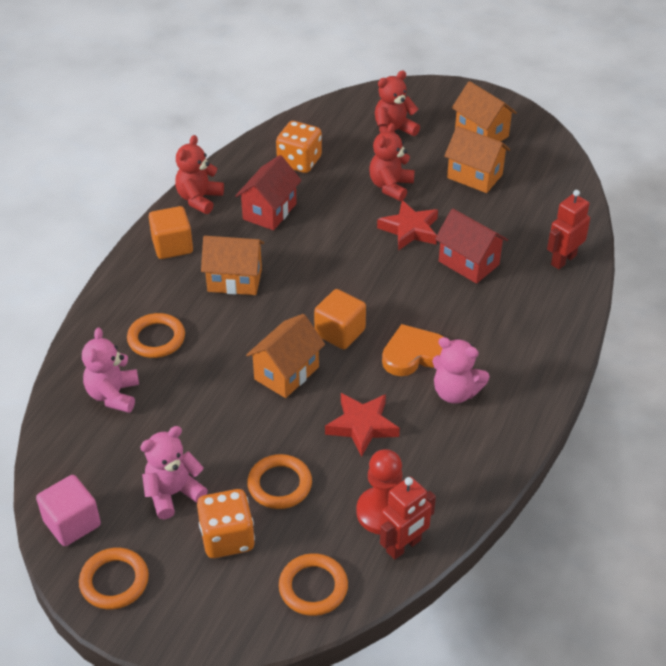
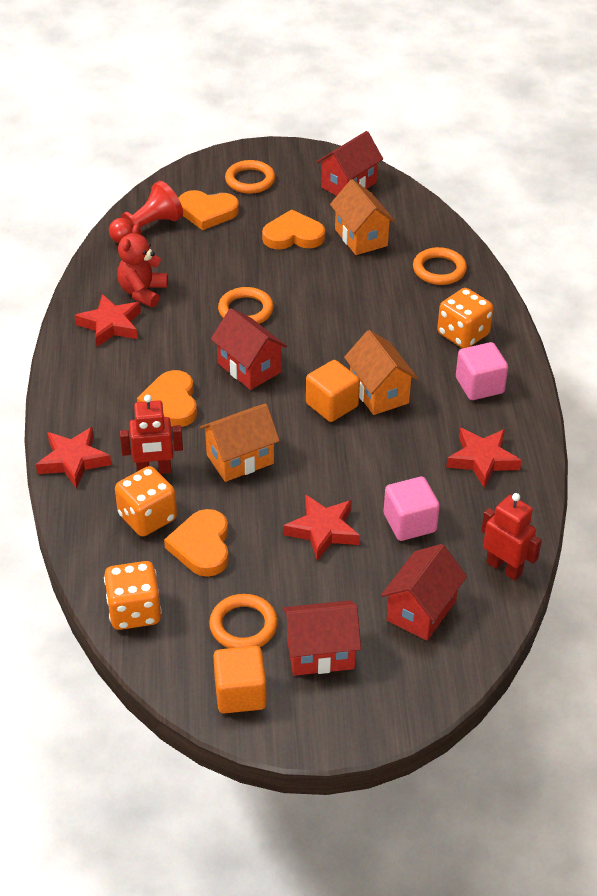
orange dice: [197,489,255,558] [276,121,322,173] = 2 -> [104,561,162,630] [115,466,177,536] [437,288,493,348] = 3
orange heart: [382,324,444,376] = 1 -> [137,370,197,427] [164,509,229,577] [179,190,239,230] [262,209,325,250] = 4
orange house: [201,236,264,295] [246,314,325,398] [444,126,510,193] [452,81,517,142] = 4 -> [200,403,280,482] [330,179,395,255] [344,330,418,415] = 3
pink cube: [36,475,101,546] = 1 -> [384,477,440,541] [456,342,508,400] = 2
pink teddy bear: [82,328,139,413] [140,426,208,520] [432,337,489,403] = 3 -> none = 0
red house: [235,155,302,230] [435,208,508,284] = 2 -> [211,308,287,390] [282,600,361,676] [316,131,383,196] [381,544,467,641] = 4
red star: [325,393,400,457] [377,200,438,251] = 2 -> [36,427,111,489] [74,294,141,347] [283,494,360,561] [446,428,522,488] = 4
red teddy bear: [175,135,224,214] [369,123,415,201] [375,70,420,136] = 3 -> [117,224,168,307] = 1

